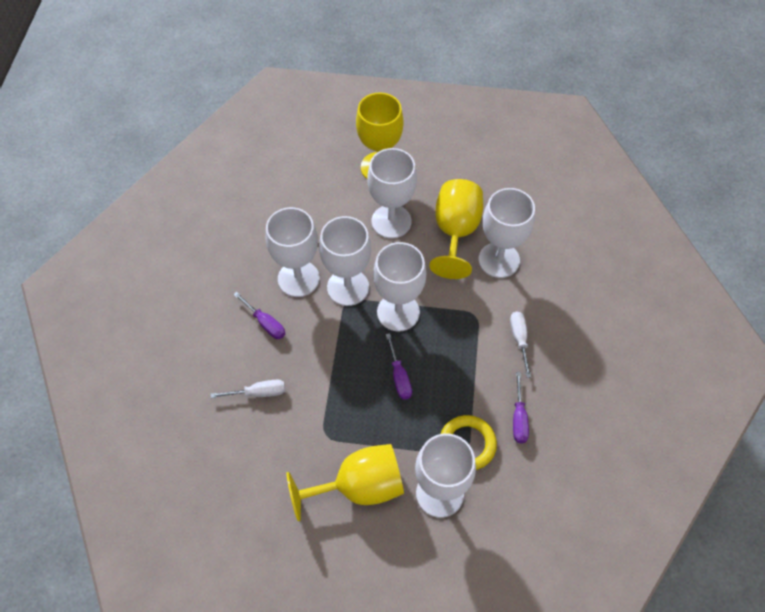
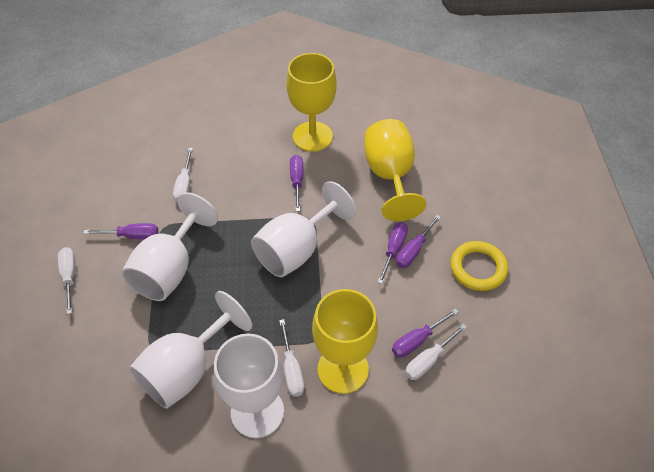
purple screwdriver: [233,292,285,339] [386,333,412,400] [513,372,529,443] = 3 -> [83,223,158,239] [290,155,303,211] [378,222,408,284] [392,309,459,357] [396,215,441,268] = 5
white goblet: [265,207,320,297] [319,216,371,306] [367,148,417,238] [373,242,426,331] [415,433,476,518] [479,188,535,278] = 6 -> [121,193,218,301] [129,291,252,409] [214,333,284,438] [251,181,356,277] = 4
white screwdriver: [210,380,285,398] [510,311,531,378] = 2 -> [58,247,75,314] [173,148,193,202] [279,319,304,397] [405,324,467,380] = 4

